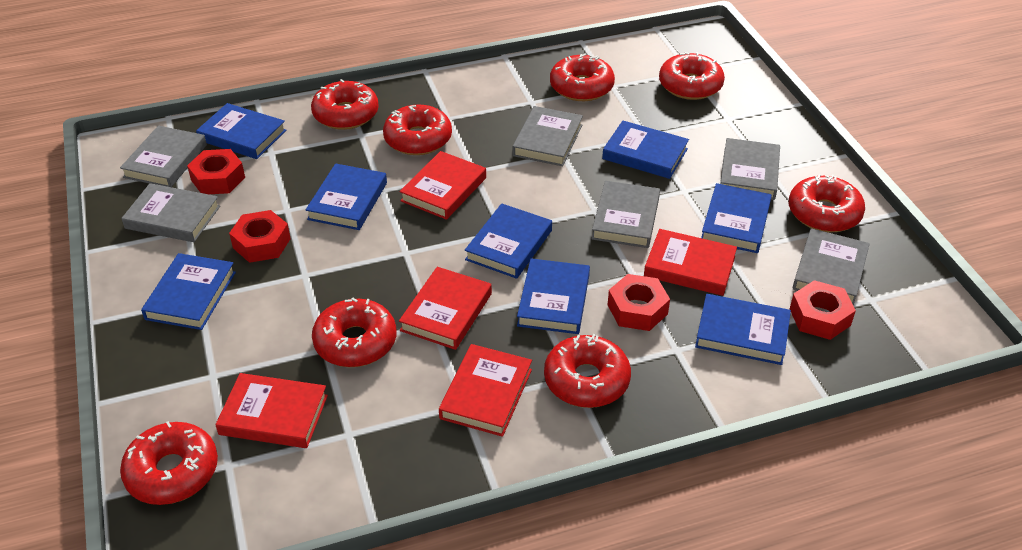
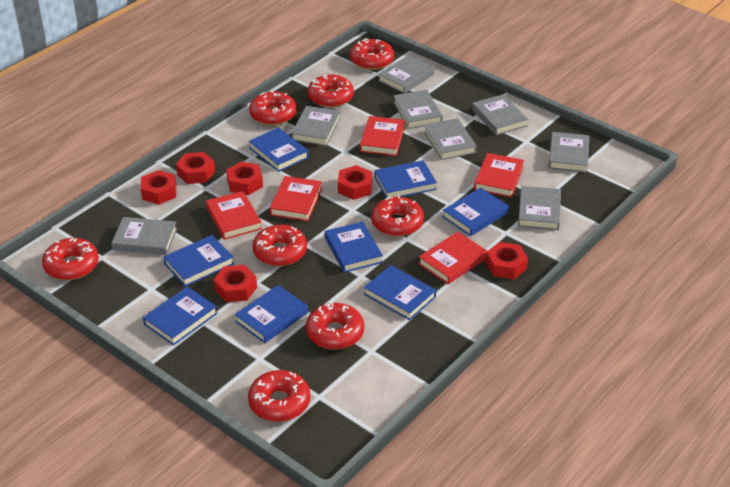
grey book: [120,125,207,187] [121,183,220,242] [512,106,583,166] [592,181,660,248] [720,138,780,200] [792,228,870,305] = 6 -> [112,217,177,255] [291,106,341,146] [378,55,435,94] [393,90,443,129] [424,118,477,160] [472,94,528,135] [518,186,561,230] [548,132,590,173] = 8
red nut: [187,149,245,194] [229,210,291,263] [608,274,670,331] [790,280,856,340] = 4 -> [141,170,176,205] [176,152,215,184] [214,265,257,302] [226,162,263,195] [338,165,372,200] [486,242,528,279] = 6

